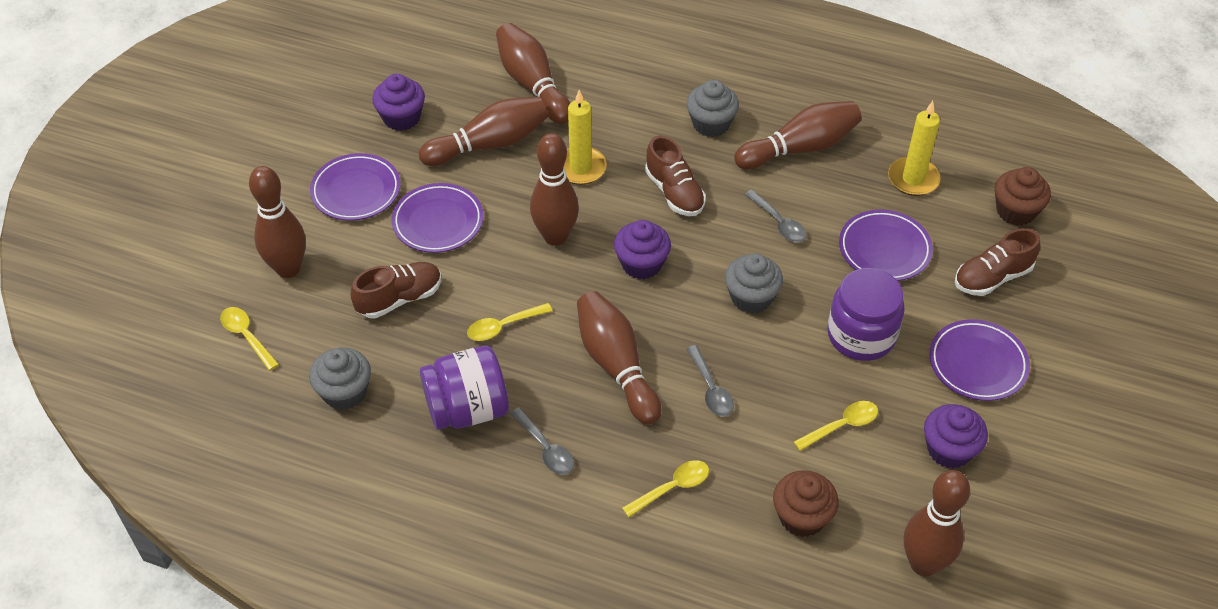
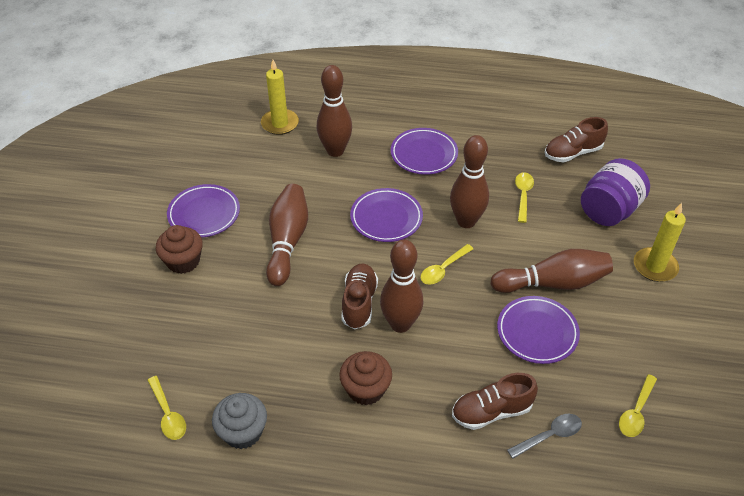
brown bowling pin: [249,166,306,278] [419,97,548,166] [496,23,570,124] [530,133,579,246] [577,291,661,425] [734,101,862,169] [904,470,970,576] = 7 -> [266,184,308,286] [317,65,352,157] [380,239,423,333] [450,135,489,228] [490,249,613,293] = 5
grey cupcake: [309,347,371,410] [687,80,739,137] [725,253,783,314] = 3 -> [212,393,267,449] = 1
grey spoon: [510,407,574,475] [686,345,734,417] [745,190,807,242] = 3 -> [507,414,582,459] = 1
purple cupcake: [372,74,425,131] [614,220,671,279] [924,404,988,469] = 3 -> none = 0
purple jar: [420,346,509,430] [827,268,905,361] = 2 -> [581,158,650,226] = 1

